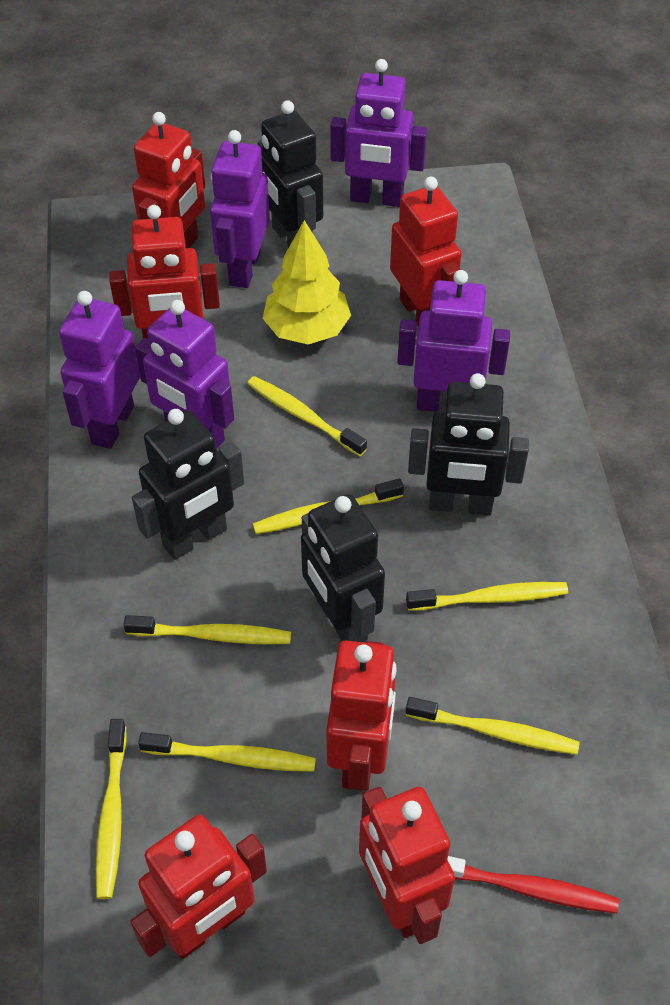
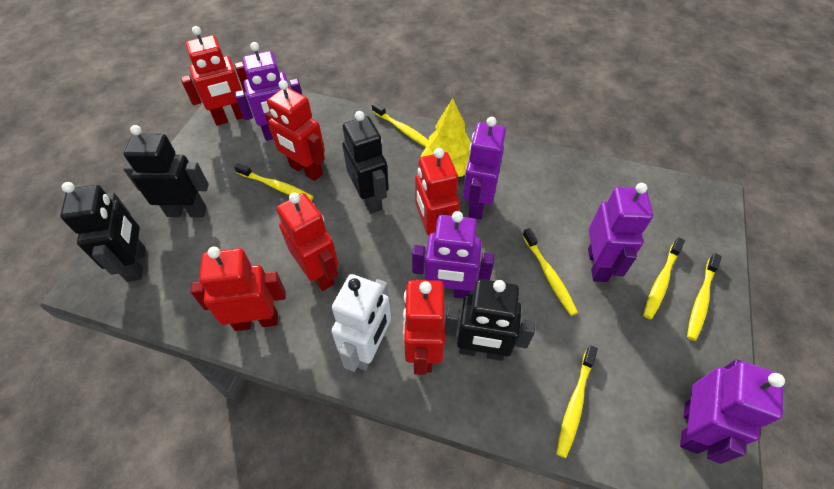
red toothbrush: [447,856,619,913] = 1 -> none = 0
white robot: none = 0 -> [331,274,391,372] = 1
yellow toothbrush: [96,719,127,899] [123,615,291,644] [138,732,316,772] [247,376,367,456] [253,479,404,534] [406,582,568,611] [406,697,580,755] = 7 -> [234,163,314,201] [372,102,429,147] [522,228,578,316] [556,345,598,458] [643,237,685,319] [687,253,722,341] = 6

